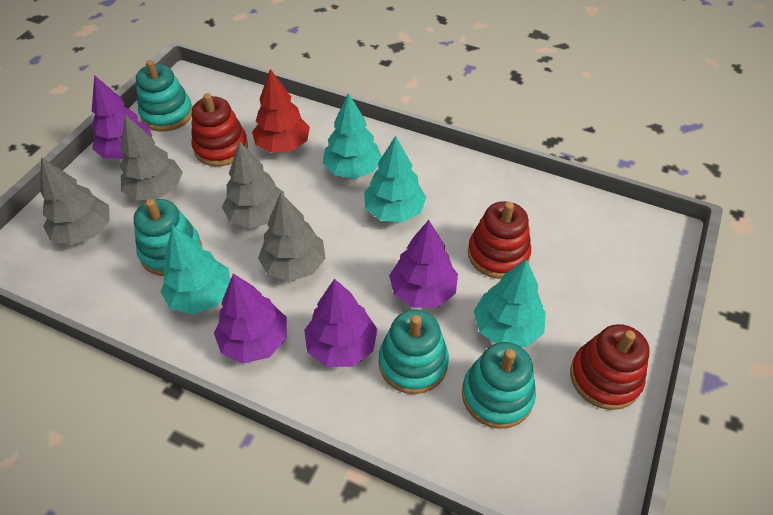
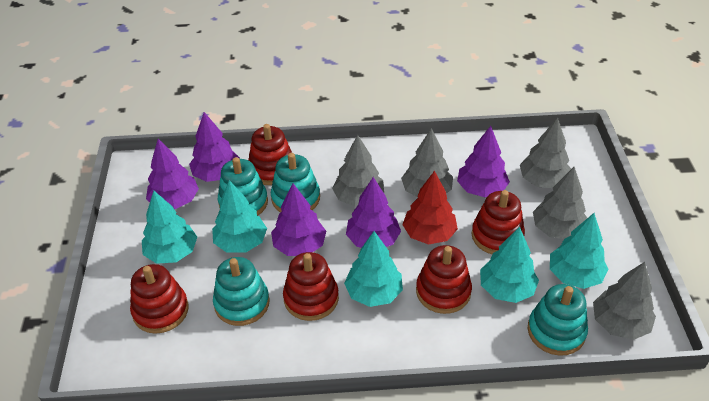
grey tree: [40,157,110,245] [120,115,183,200] [222,141,284,228] [258,193,325,281] = 4 -> [332,135,384,206] [401,128,453,197] [520,118,571,188] [533,167,587,239] [593,262,656,340] = 5
purple tree: [91,75,152,159] [214,274,287,363] [304,279,378,367] [389,220,458,308] = 4 -> [146,139,199,209] [189,112,240,182] [271,183,326,256] [346,177,401,248] [457,126,510,197] = 5
red stacking toy: [191,93,248,166] [468,201,531,279] [570,324,650,410] = 3 -> [130,264,189,334] [248,124,292,185] [283,252,339,321] [416,245,472,314] [472,190,525,254] = 5
turquoise tree: [161,225,230,315] [323,93,382,179] [364,136,427,222] [474,259,545,347] = 4 -> [142,191,197,264] [212,180,267,253] [344,231,403,307] [480,227,539,303] [550,213,608,289] = 5

